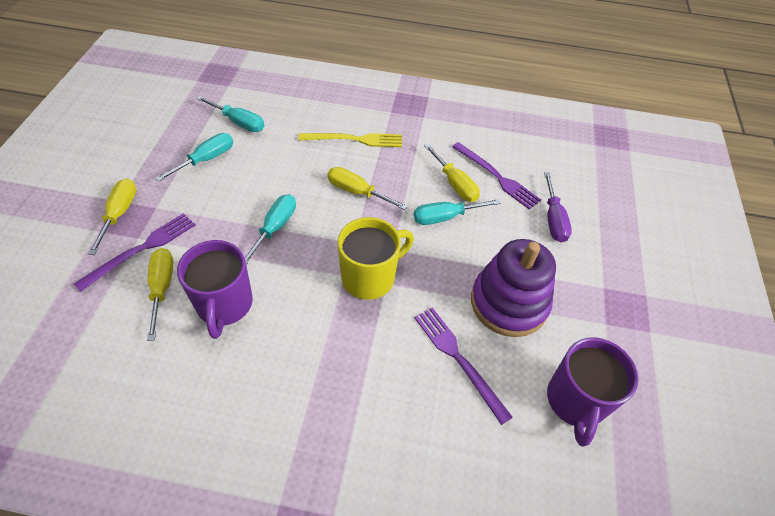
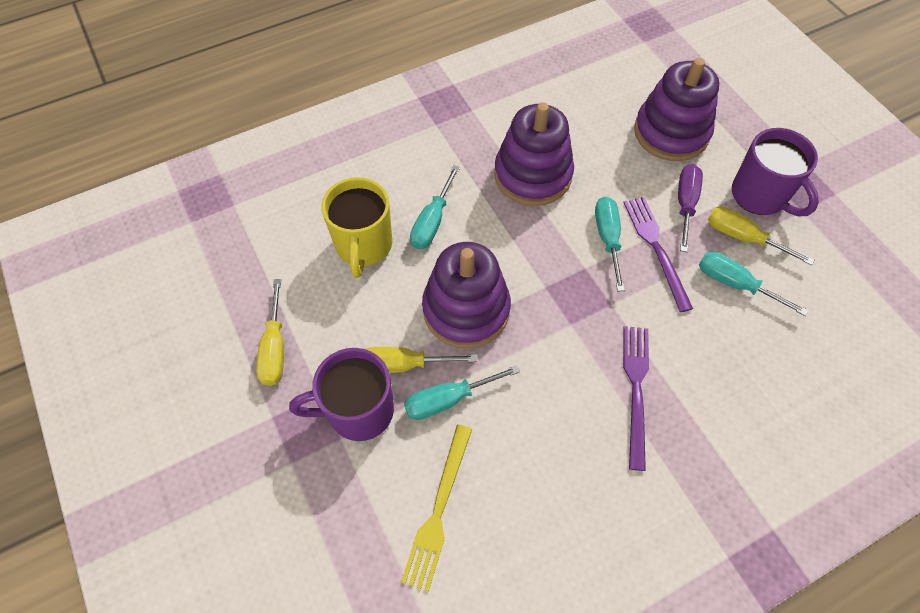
purple fork: [74,213,195,292] [414,307,513,425] [452,142,541,210] = 3 -> [623,197,693,312] [623,326,649,471] = 2
purple stacking toy: [471,239,556,337] = 1 -> [422,242,511,348] [494,102,574,206] [634,58,719,161] = 3
yellow screwdriver: [88,178,137,255] [147,248,173,341] [327,167,408,210] [424,144,480,202] = 4 -> [256,279,284,386] [365,347,478,373] [708,207,814,265] = 3

